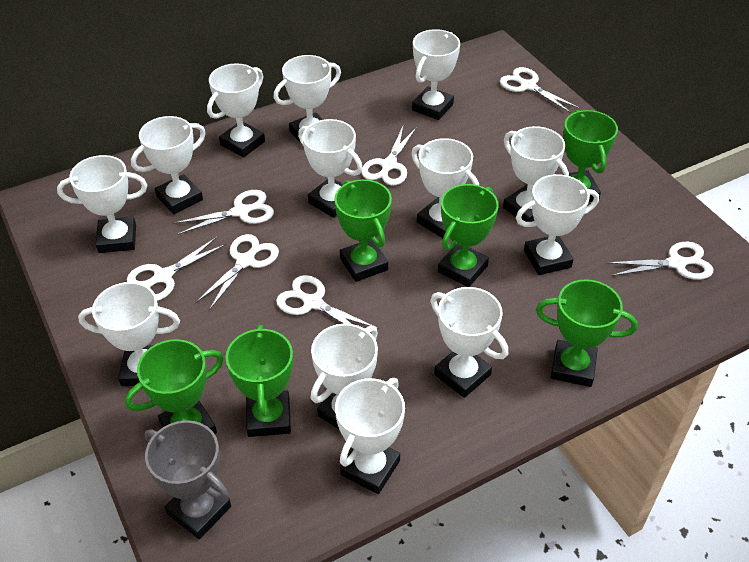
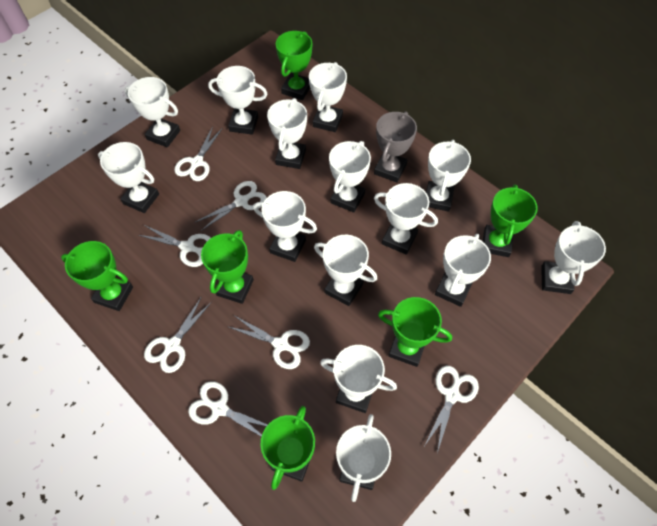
white trophy: [57,155,147,253] [78,282,180,386] [131,116,206,214] [207,63,265,158] [273,55,341,143] [298,119,363,218] [311,324,378,429] [335,378,405,494] [411,138,479,238] [412,29,460,120] [430,287,508,398] [503,126,569,222] [516,174,599,275] = 13 -> [98,142,159,213] [125,77,180,147] [208,66,267,135] [253,191,317,262] [267,98,307,169] [309,62,347,132] [314,235,377,306] [320,345,397,413] [329,141,371,213] [336,414,391,502] [374,183,438,255] [426,140,471,212] [435,234,491,307] [541,221,606,294] = 14

